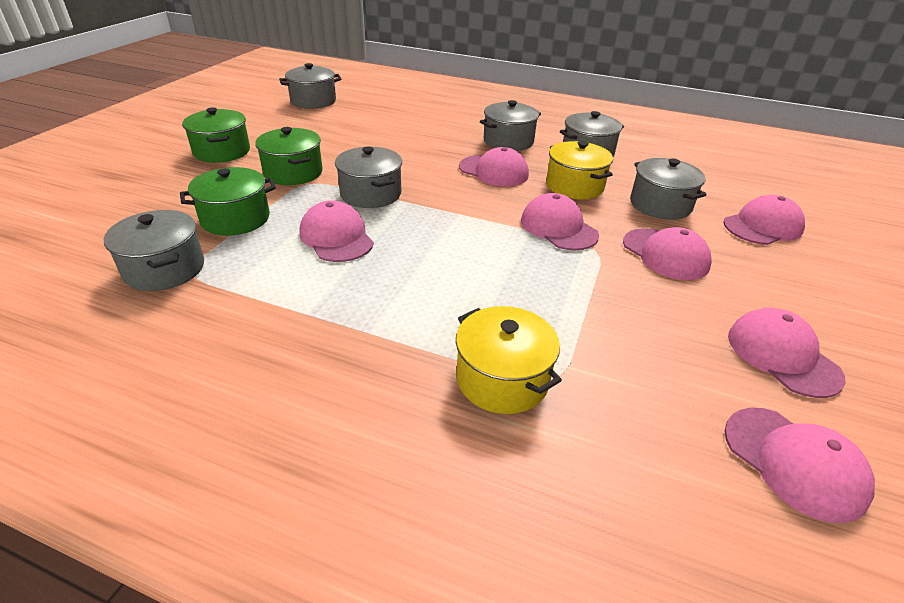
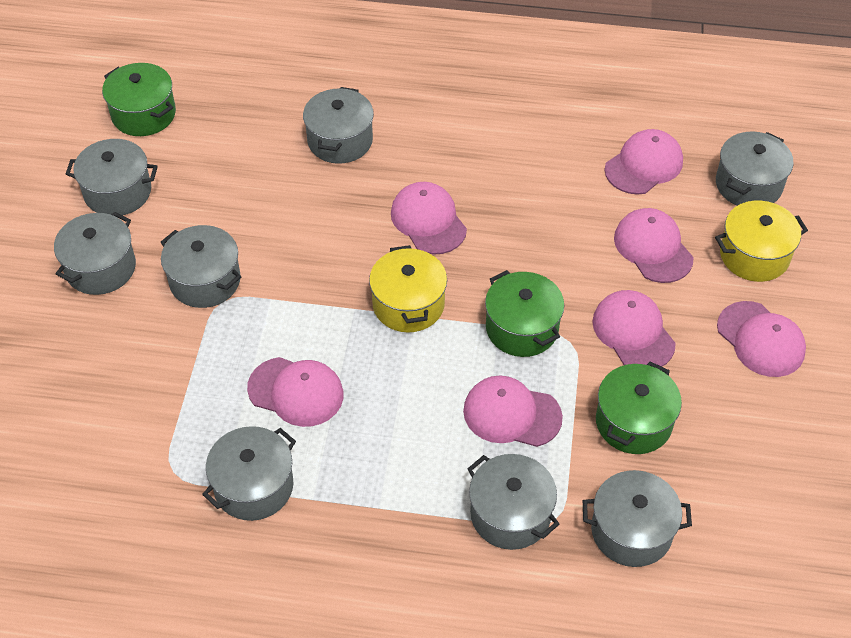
grey pot: [104,210,204,291] [279,63,342,109] [335,147,402,208] [480,100,541,151] [560,111,624,157] [630,158,707,220] = 6 -> [54,212,136,295] [66,139,158,215] [160,225,241,308] [202,426,296,521] [303,87,374,164] [467,454,559,550] [583,470,692,567] [716,131,794,206] = 8

